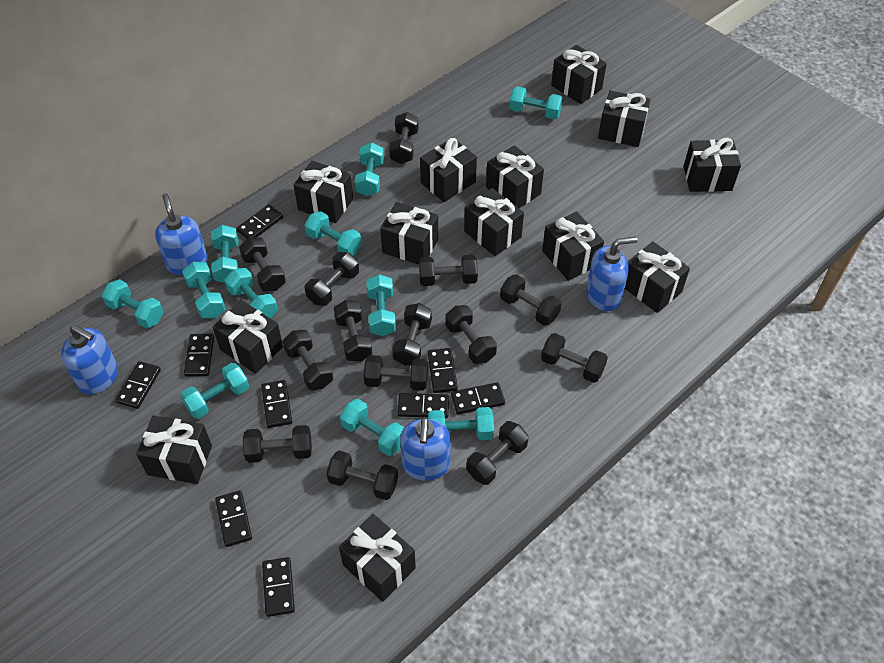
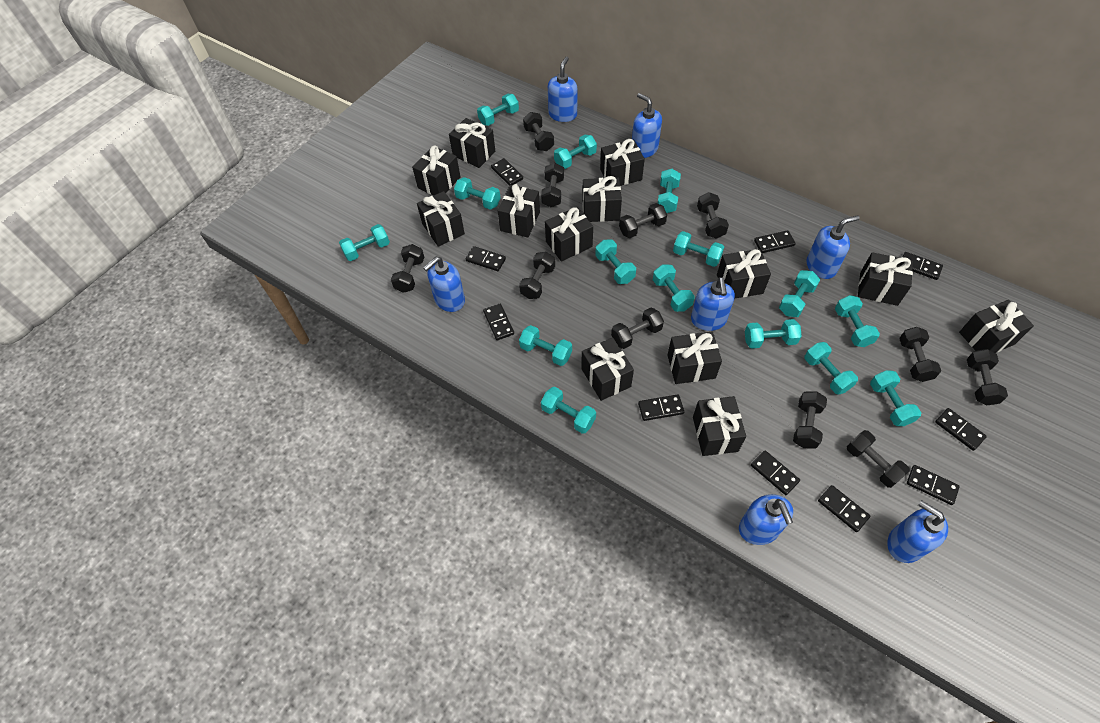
black domino: [115,361,161,409] [184,334,214,376] [215,491,252,547] [236,204,283,239] [261,380,292,428] [262,557,295,617] [398,393,449,418] [428,348,458,393] [451,382,505,414] = 9 -> [466,246,506,271] [483,304,514,340] [491,158,523,186] [638,394,684,421] [751,451,800,495] [754,230,796,253] [818,485,870,532] [903,252,943,280] [907,465,960,505] [935,408,987,451] = 10
black dumbbell: [239,237,286,291] [243,425,312,463] [283,330,333,390] [305,252,359,306] [326,451,398,500] [334,300,373,362] [364,355,428,391] [389,112,418,164] [392,303,432,366] [419,255,478,286] [445,305,497,364] [466,421,529,485] [500,274,562,326] [541,333,608,383] = 14 -> [391,244,424,293] [519,252,555,299] [523,112,554,151] [541,163,564,207] [611,307,664,349] [619,203,667,238] [697,192,729,239] [793,391,827,449] [847,430,910,488] [899,327,941,382] [967,349,1008,405] = 11
blue soap dispenser: [61,325,118,394] [155,193,208,275] [400,417,451,481] [586,237,637,311] = 4 -> [423,257,465,312] [548,57,578,122] [632,93,662,158] [691,277,735,331] [739,494,793,545] [807,215,860,279] [887,500,948,563] = 7
turquoise dumbbell: [102,279,164,328] [180,363,249,419] [182,262,226,319] [211,225,239,283] [224,268,278,319] [304,211,362,256] [340,399,404,456] [355,143,384,196] [366,274,396,336] [428,407,494,440] [509,86,563,120] = 11 -> [339,224,390,261] [454,177,500,210] [477,94,519,126] [519,325,572,366] [541,387,596,434] [554,135,597,169] [595,240,636,284] [653,264,695,312] [657,169,681,213] [673,231,724,267] [745,319,802,349] [779,270,820,317] [805,342,858,395] [835,295,880,347] [870,370,921,426] = 15

